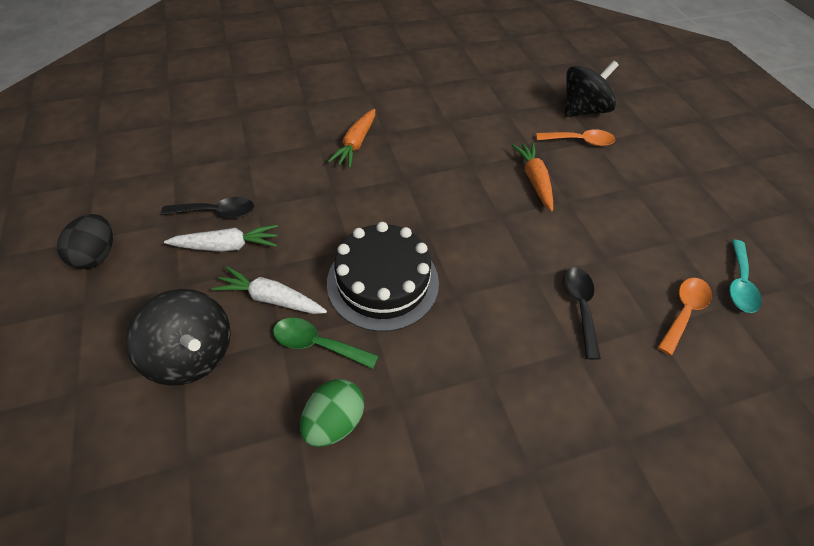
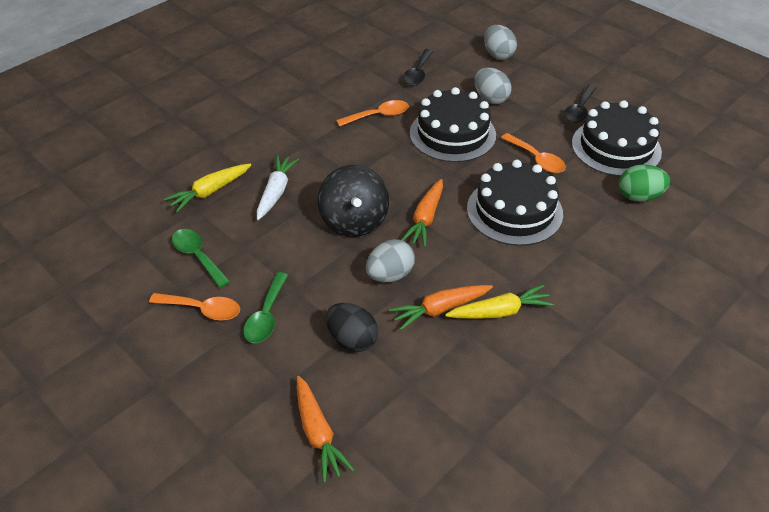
black cake: [327,222,439,332] = 1 -> [410,87,496,162] [467,160,563,246] [572,100,662,177] = 3
black spinning top: [126,289,231,385] [564,61,619,117] = 2 -> [318,165,389,237] = 1
green spoon: [273,318,378,369] = 1 -> [172,229,230,288] [243,272,288,343] = 2
grey egg: none = 0 -> [366,239,415,282] [475,68,512,104] [484,25,517,60] = 3
orange carrot: [328,109,375,168] [512,142,553,211] = 2 -> [297,376,355,483] [389,285,493,330] [402,179,443,247] = 3
orange spoon: [536,129,615,146] [658,278,712,356] = 2 -> [149,293,240,321] [336,100,409,127] [501,133,566,173] = 3
turquoise spoon: [729,239,762,313] = 1 -> none = 0
white carrot: [164,225,278,252] [212,266,327,314] = 2 -> [257,155,299,220] = 1
yellow carrot: none = 0 -> [164,163,251,212] [445,284,554,319] = 2

